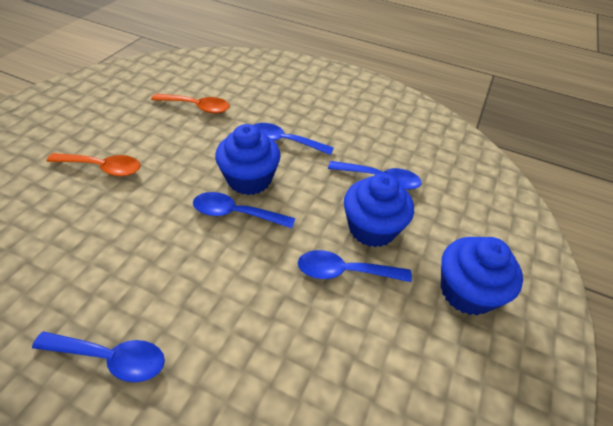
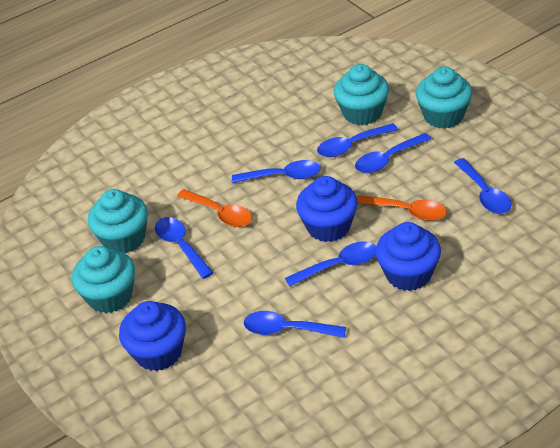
blue spoon: [32,331,165,382] [193,192,295,228] [254,123,334,155] [298,250,412,282] [328,161,422,190] = 5 -> [155,217,214,279] [232,160,321,183] [244,311,346,338] [285,241,377,287] [317,123,398,157] [355,133,431,173] [454,158,512,214] = 7
turquoise cupcake: none = 0 -> [72,246,135,313] [88,189,148,253] [334,64,389,125] [416,66,472,129] = 4

